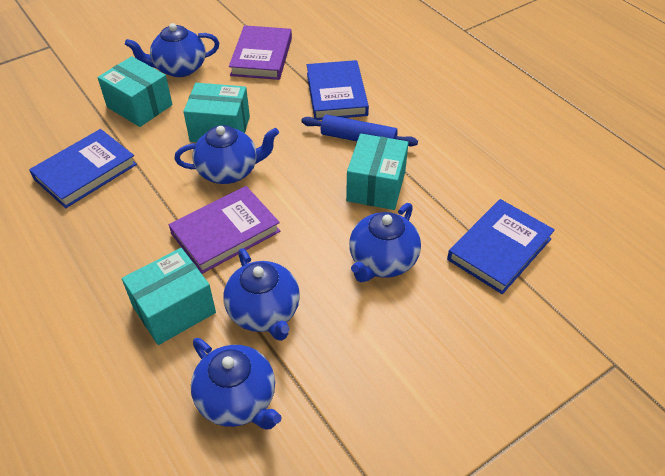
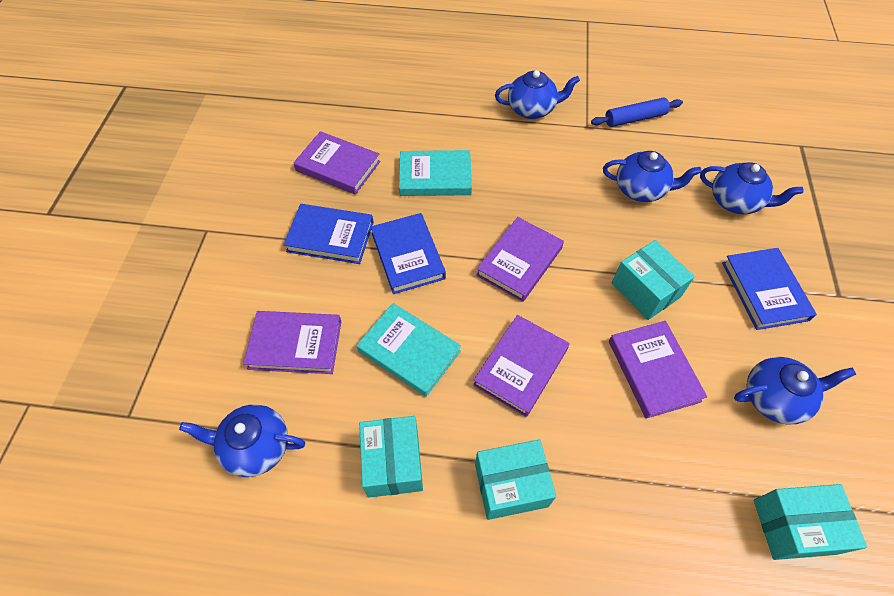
purple book: [169,186,280,274] [229,25,292,80] = 2 -> [243,311,342,374] [293,131,380,194] [473,315,569,417] [476,217,564,302] [609,321,707,419] = 5
turquoise book: none = 0 -> [356,303,461,397] [399,150,472,196] = 2

